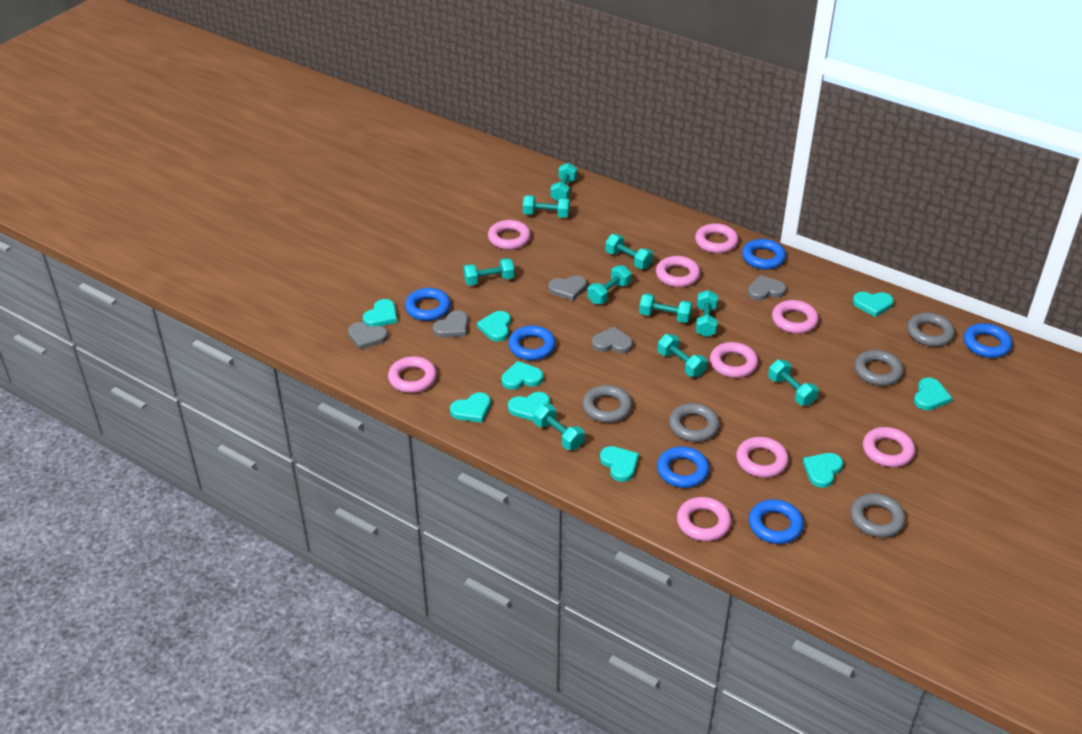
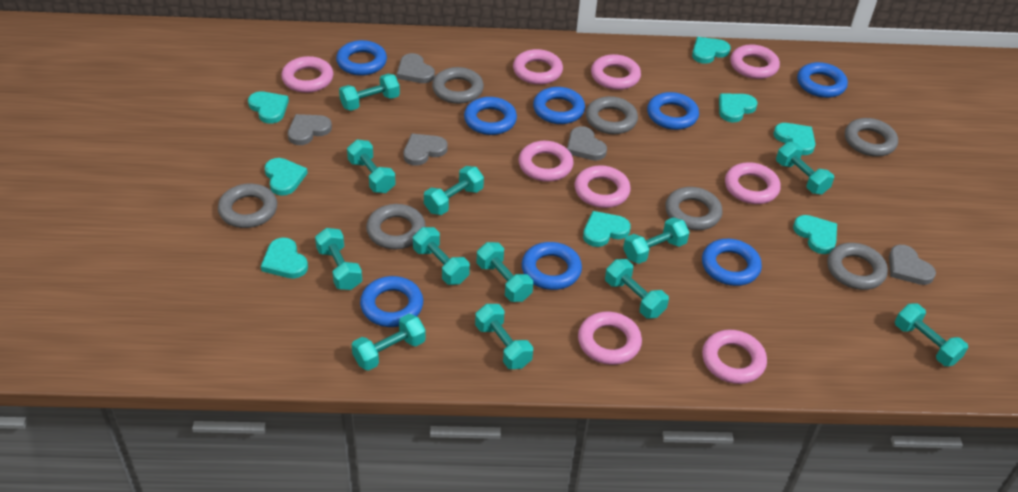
blue ring: [405,288,451,321] [508,325,556,360] [657,446,709,488] [742,239,786,270] [749,499,804,544] [964,323,1012,358] = 6 -> [336,40,387,76] [360,276,423,327] [464,97,517,135] [522,242,582,290] [533,87,585,124] [647,92,699,130] [702,239,762,286] [797,62,848,98] = 8
grey ring: [582,385,632,423] [669,403,720,442] [850,493,906,538] [854,350,903,386] [907,312,955,347] = 5 -> [218,183,277,228] [366,204,426,249] [432,67,484,104] [586,96,638,134] [665,187,722,230] [827,243,888,290] [845,118,898,157] = 7
turquoise dumbbell: [463,258,514,286] [523,195,570,218] [534,404,585,450] [550,163,577,202] [587,265,631,304] [605,234,653,269] [639,293,692,323] [657,334,707,377] [696,290,718,337] [768,360,819,406] = 10 -> [315,228,362,290] [339,73,400,111] [347,139,396,193] [352,314,426,371] [413,227,470,285] [424,166,484,215] [475,304,533,369] [477,242,533,302] [605,259,669,319] [623,217,690,264] [776,142,834,195] [895,303,968,366] = 12
turquoise heart: [363,299,397,326] [450,392,491,423] [477,311,511,341] [502,361,543,390] [508,392,550,421] [600,446,639,482] [803,453,843,488] [853,292,894,317] [914,378,952,410] = 9 -> [248,91,289,124] [261,238,308,279] [265,158,308,196] [583,211,631,247] [692,37,731,64] [719,93,757,122] [773,123,816,155] [793,215,837,254] = 8

